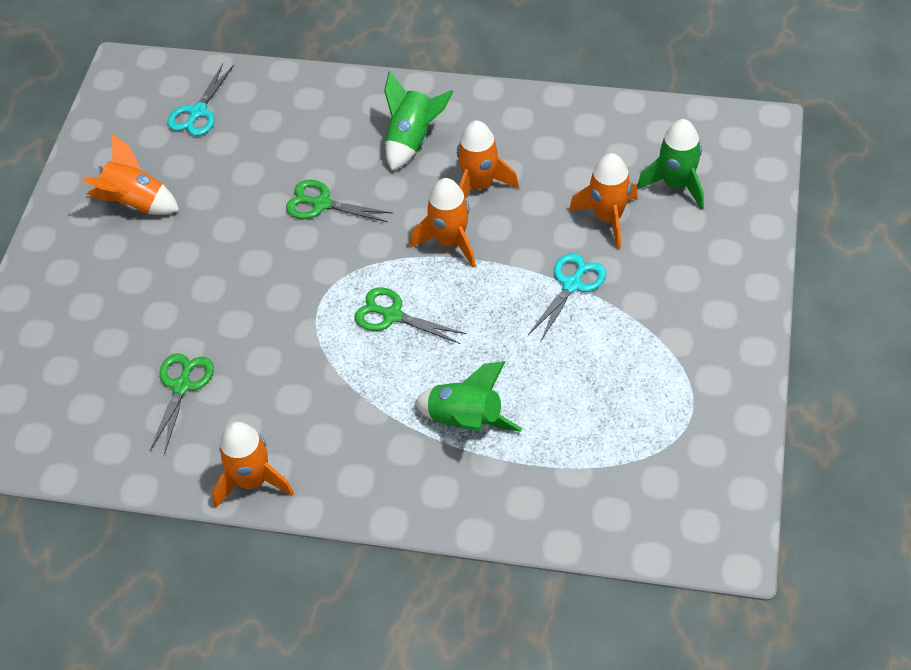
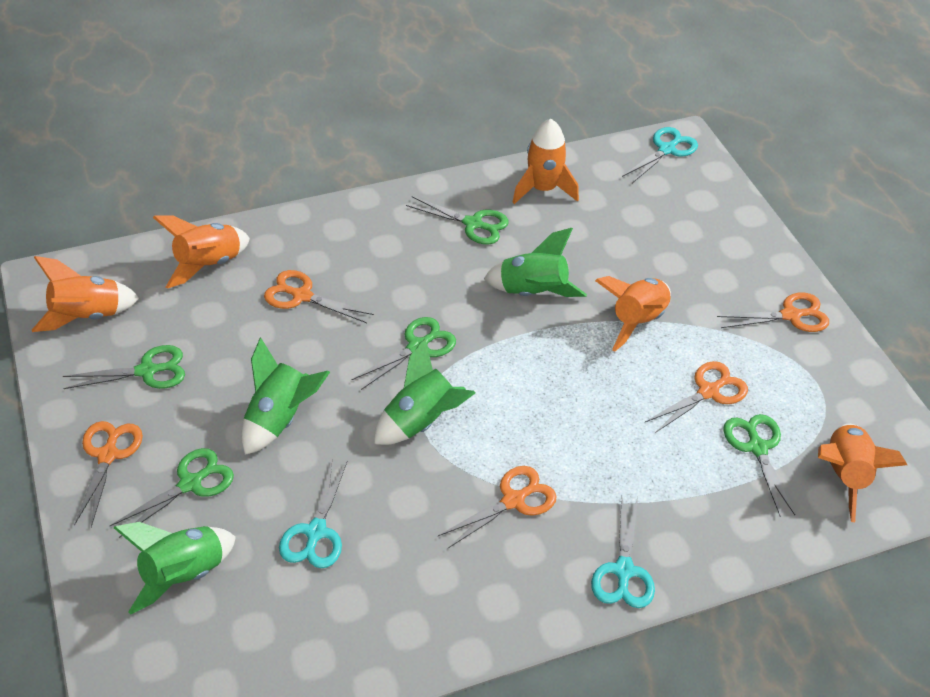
green rocket: [384,71,453,171] [415,361,522,431] [637,119,704,209] = 3 -> [114,522,236,615] [241,337,330,455] [374,339,475,445] [484,228,587,297] = 4
green scissors: [150,353,214,454] [286,180,393,222] [354,287,466,344] = 3 -> [63,345,185,389] [110,448,234,538] [351,317,456,390] [406,196,509,245] [723,414,795,515] = 5
orange scissors: none = 0 -> [74,421,143,527] [264,270,374,323] [438,466,557,549] [645,361,748,433] [717,293,829,332] = 5
turquoise scissors: [167,64,234,136] [528,253,606,341] = 2 -> [279,460,348,568] [591,497,655,608] [622,127,698,183] = 3

